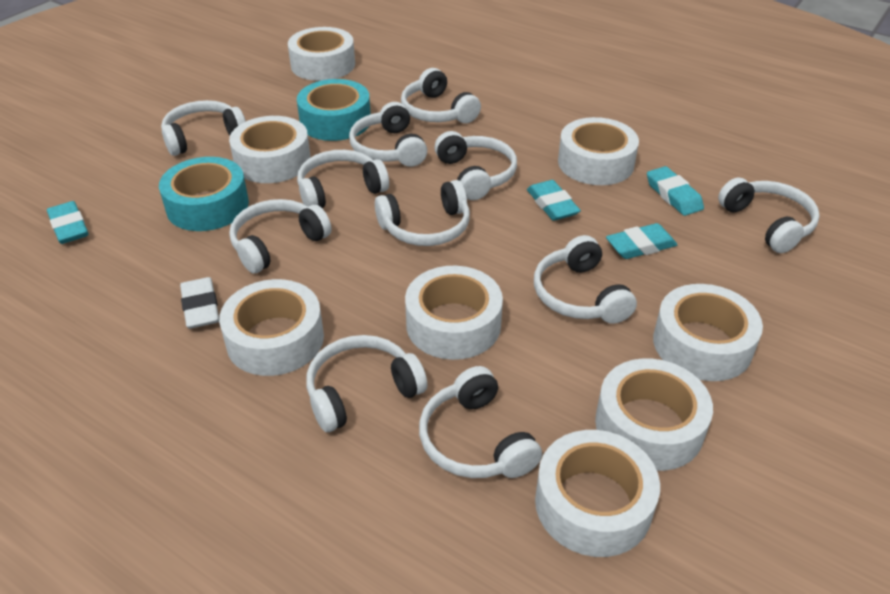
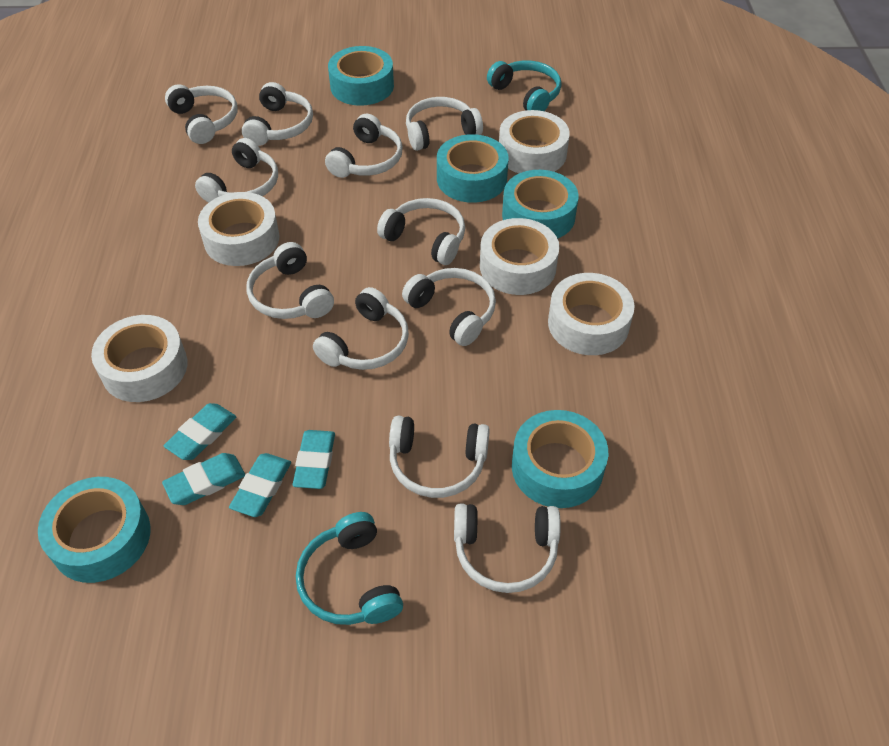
turquoise headphones: none = 0 -> [296,512,403,625] [487,61,561,111] = 2
turquoise tape: [159,157,249,231] [297,79,371,141] = 2 -> [38,477,151,583] [328,46,394,106] [437,134,509,203] [502,170,579,239] [512,410,608,508] = 5
white eraser: [180,277,219,329] = 1 -> none = 0
white tape: [219,279,324,376] [229,116,311,183] [288,27,355,81] [405,266,503,360] [535,430,660,557] [558,117,639,185] [595,358,713,471] [653,284,763,381] = 8 -> [91,315,187,402] [198,192,279,266] [480,218,560,295] [499,110,570,173] [548,273,635,355] = 5

